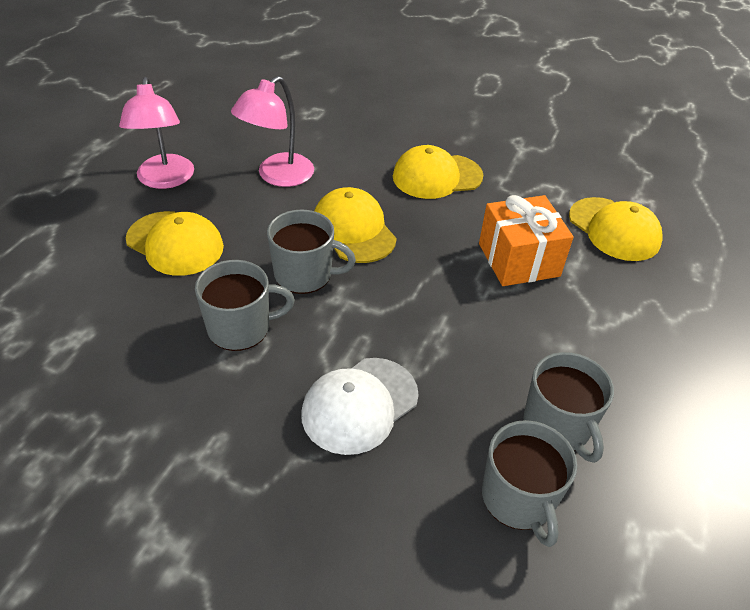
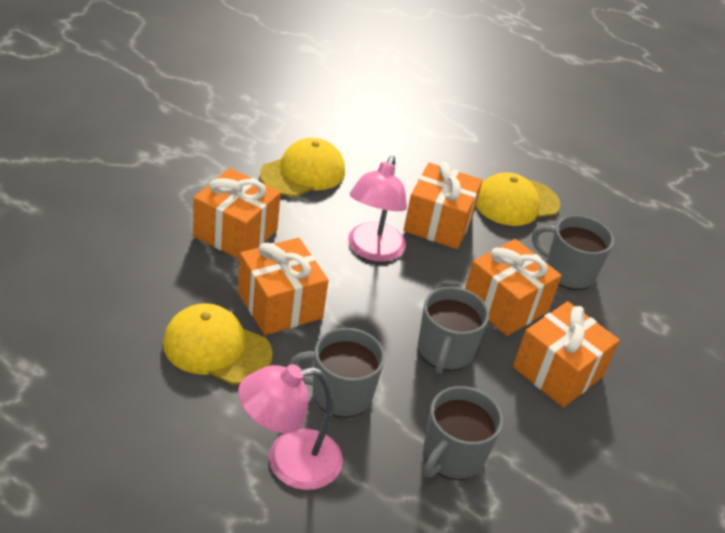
orange gift: [479,195,574,286] = 1 -> [193,168,281,259] [238,238,329,335] [403,162,483,249] [465,239,562,336] [513,301,620,408] = 5
white cap: [301,358,419,455] = 1 -> none = 0
yellow cap: [126,211,224,276] [314,187,397,263] [393,145,483,199] [569,197,663,261] = 4 -> [163,303,273,385] [260,138,345,197] [476,172,560,226] = 3

